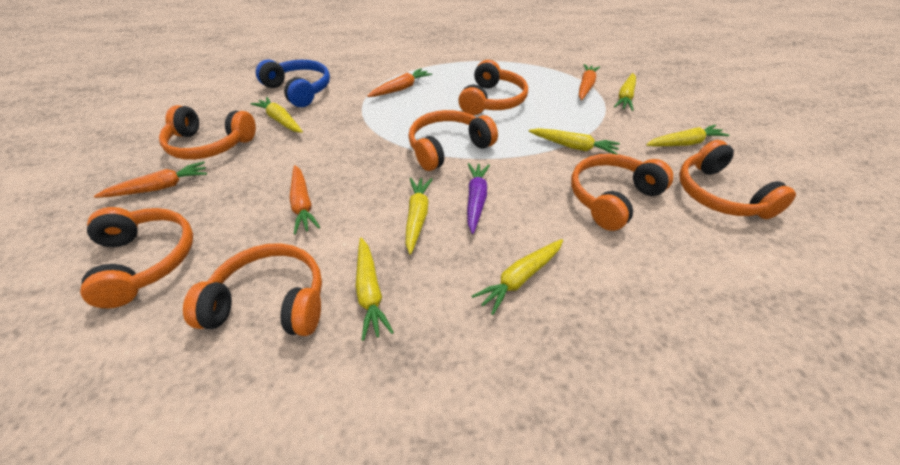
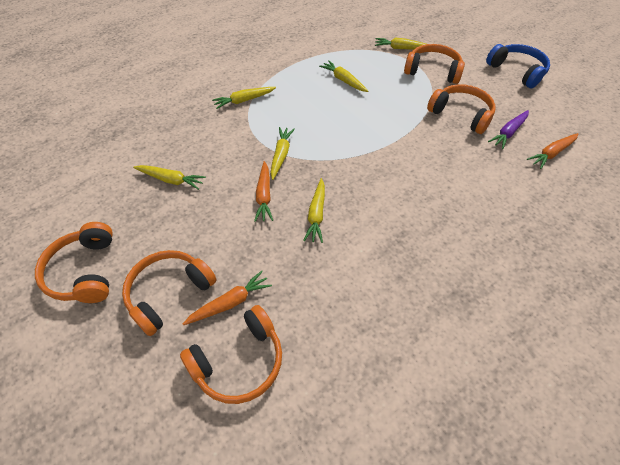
orange carrot: [94,161,207,198] [290,165,320,234] [367,68,432,97] [579,64,600,100] = 4 -> [183,271,272,325] [254,161,273,222] [527,133,578,169] = 3
orange headphones: [80,207,193,308] [159,105,256,160] [183,243,322,336] [408,110,498,171] [459,60,528,115] [571,154,673,231] [679,140,796,219] = 7 -> [35,222,113,303] [122,250,216,336] [180,305,282,404] [404,44,465,84] [427,84,496,134] = 5
yellow carrot: [250,97,303,133] [355,238,394,341] [406,178,433,254] [472,239,563,315] [529,128,620,154] [614,73,636,111] [646,125,729,147] = 7 -> [133,165,206,190] [212,87,276,109] [270,127,295,180] [303,178,325,243] [319,60,368,92] [375,38,426,50] = 6

